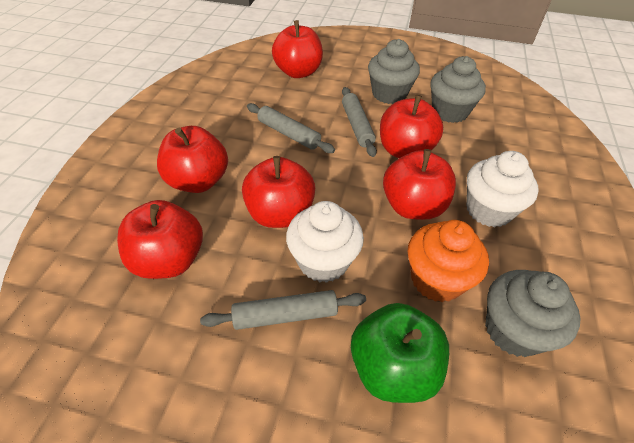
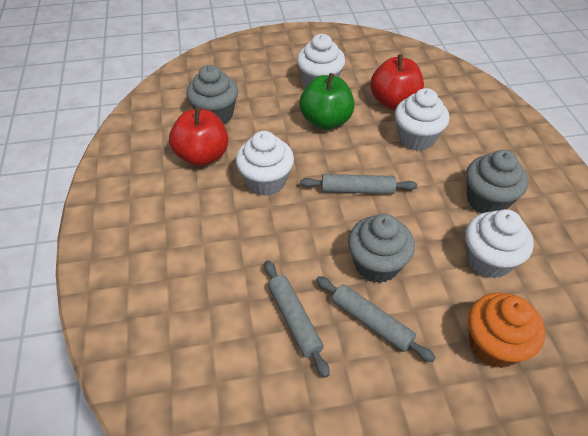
red apple: [117,200,203,279] [157,126,228,193] [242,156,315,228] [272,20,323,78] [380,95,443,158] [383,149,456,220] = 6 -> [169,107,228,166] [370,54,424,110] = 2
white cupcake: [286,201,364,283] [466,151,539,227] = 2 -> [236,131,294,196] [297,34,345,87] [395,88,449,151] [465,209,534,278] = 4

